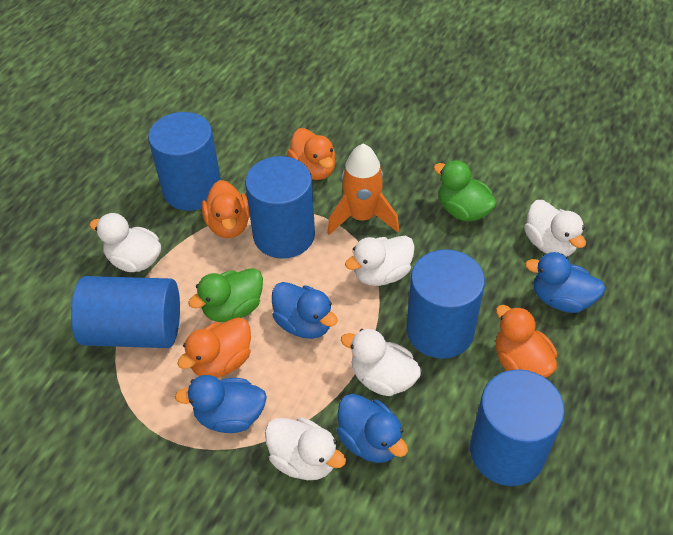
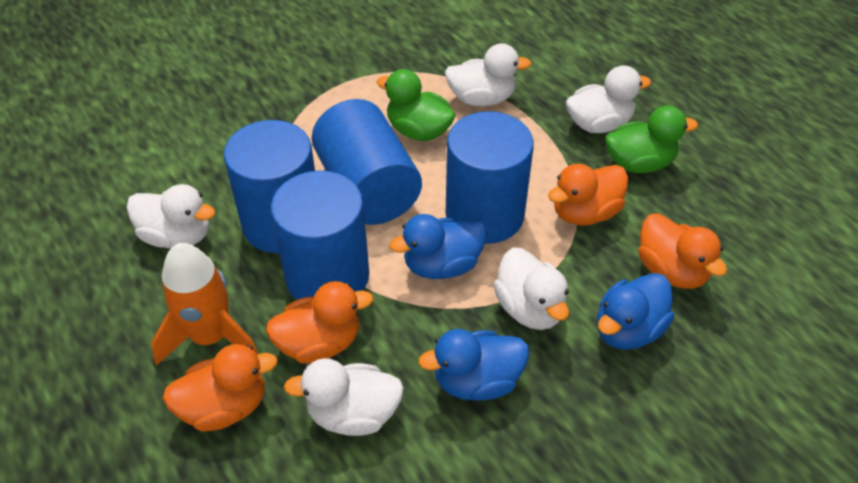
blue cylinder: [71,276,180,348] [148,112,221,211] [245,156,315,259] [406,249,485,359] [470,369,565,486] = 5 -> [224,120,315,253] [271,171,369,300] [312,99,422,225] [446,111,534,244] = 4
blue duck: [175,375,267,433] [272,282,338,339] [337,394,408,463] [525,252,606,313] = 4 -> [389,214,487,279] [418,329,529,400] [597,273,674,350] = 3

